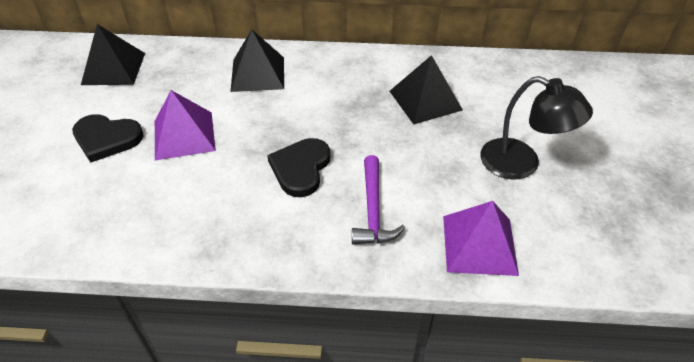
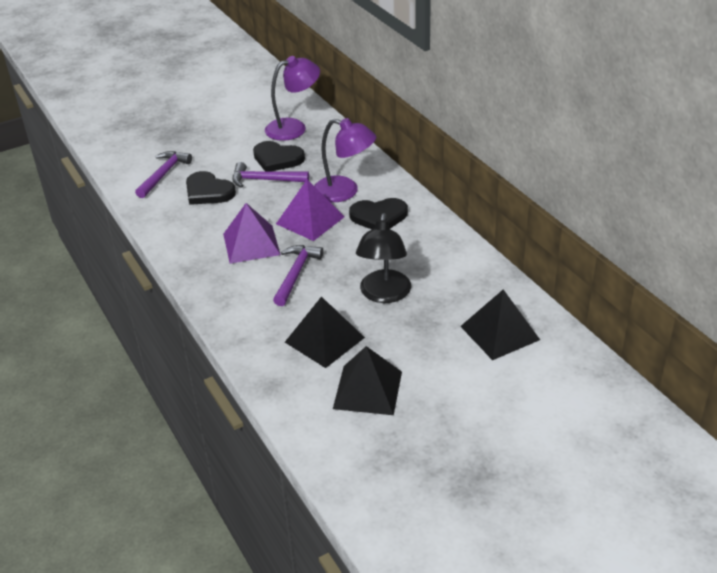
black heart: [72,114,144,163] [267,138,330,197] = 2 -> [186,171,236,205] [253,141,305,172] [349,198,408,230] = 3
purple hammer: [352,155,405,245] = 1 -> [135,151,192,198] [232,162,309,188] [273,245,323,306] = 3
purple lamp: none = 0 -> [265,56,320,141] [314,118,376,202] = 2

